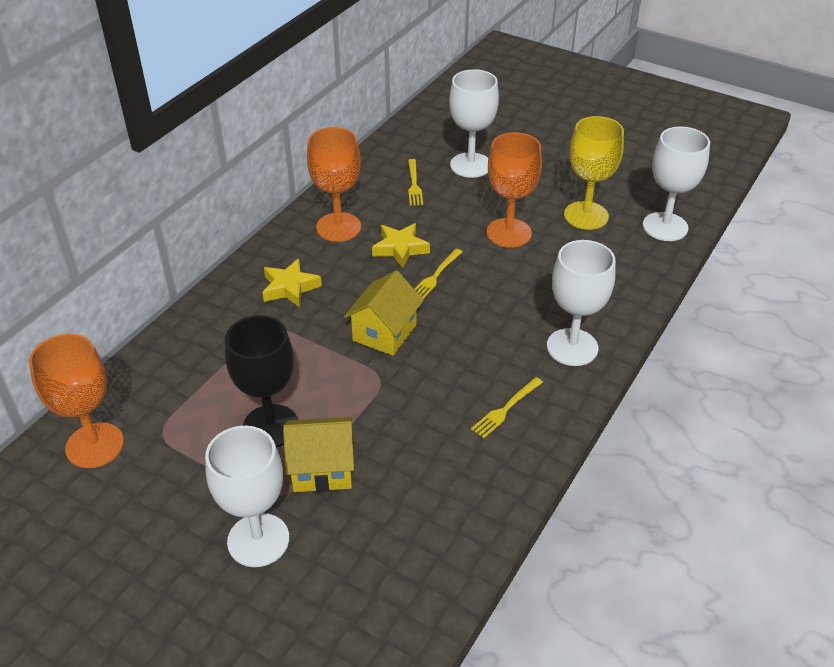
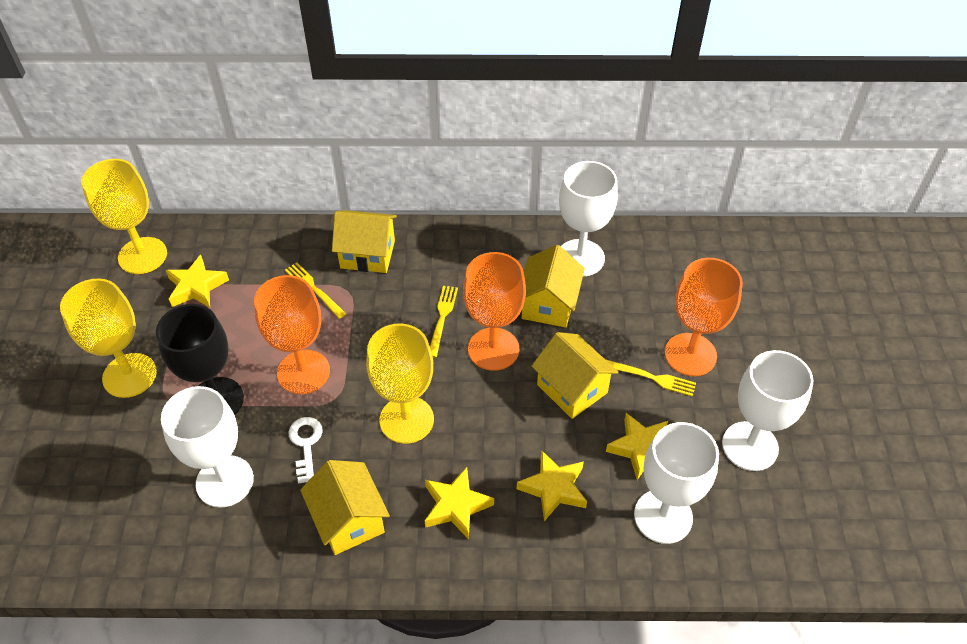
white key: none = 0 -> [289,417,323,484] = 1
yellow goblet: [564,116,624,230] = 1 -> [60,278,157,398] [82,159,167,274] [366,324,434,444] = 3
yellow house: [283,417,354,492] [344,270,424,356] = 2 -> [300,460,390,555] [332,210,397,273] [522,245,585,328] [531,332,619,419] = 4
yellow star: [263,259,322,307] [372,223,430,268] = 2 -> [166,255,229,308] [425,467,494,539] [517,450,587,521] [606,413,668,480] = 4

